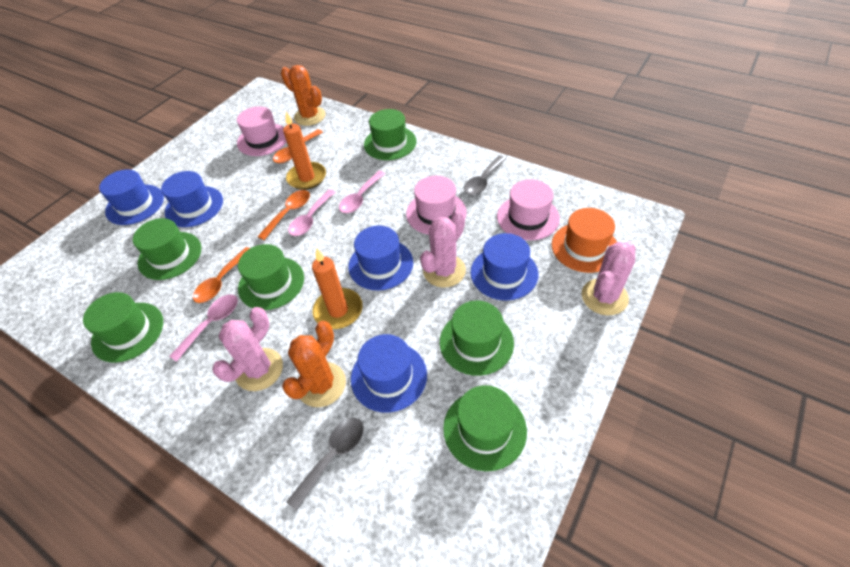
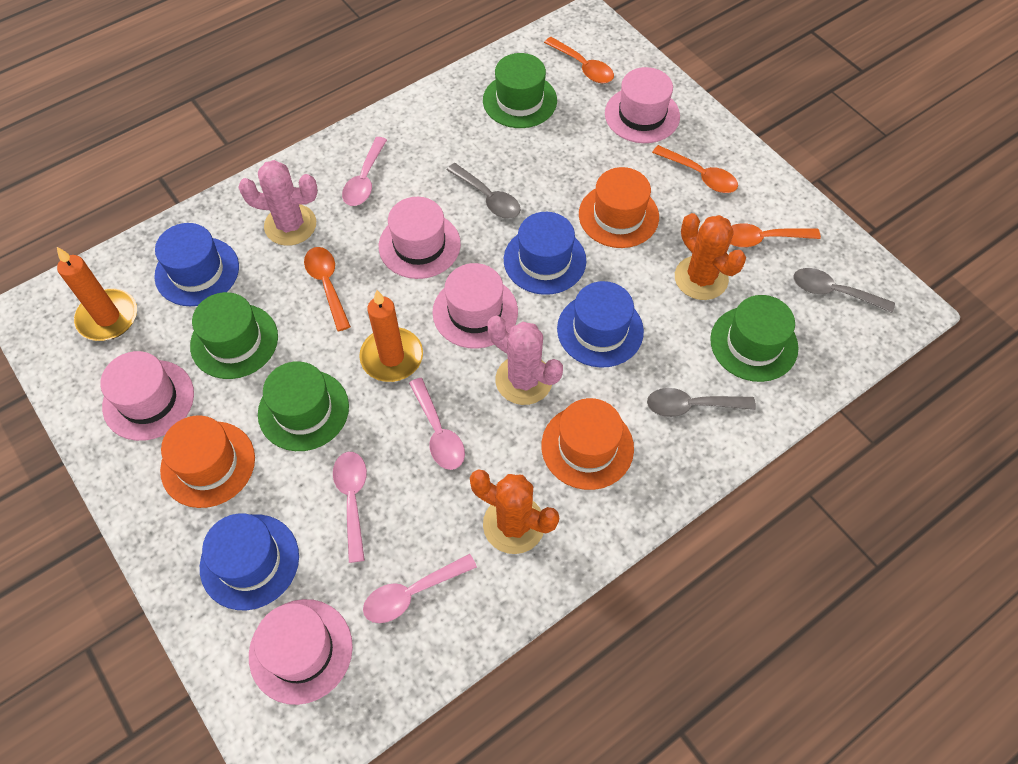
blue hat: [99,169,164,225] [161,171,223,227] [348,226,413,290] [351,334,427,413] [470,233,538,301] = 5 -> [154,223,239,306] [200,513,299,610] [504,212,586,295] [557,281,644,368] = 4
green hat: [83,292,163,363] [133,218,201,280] [238,244,304,310] [364,109,417,160] [440,301,514,376] [443,385,527,471] = 6 -> [190,292,278,379] [258,361,349,451] [483,53,557,128] [710,295,799,382] = 4
grey spoon: [287,418,364,510] [464,155,506,195] = 2 -> [447,163,521,219] [647,388,756,417] [794,268,895,313] = 3
orange hat: [551,208,617,273] = 1 -> [160,415,255,508] [541,398,634,490] [579,167,659,248] = 3
orange spoon: [193,247,250,303] [257,190,310,240] [273,129,323,163] = 3 -> [304,247,351,331] [544,37,614,83] [652,145,738,193] [730,223,821,247] = 4
pink cactus: [212,307,283,391] [420,210,466,288] [582,241,636,315] = 3 -> [238,160,318,246] [488,316,563,405] = 2
pink hat: [237,106,287,156] [406,176,467,235] [497,179,560,240] = 3 -> [100,351,194,441] [249,599,353,705] [379,197,461,279] [432,263,518,349] [605,67,680,143] = 5
pink spoon: [169,294,238,362] [288,189,335,236] [339,171,385,213] = 3 -> [333,452,367,563] [342,137,387,206] [363,554,477,623] [409,378,465,470] = 4

